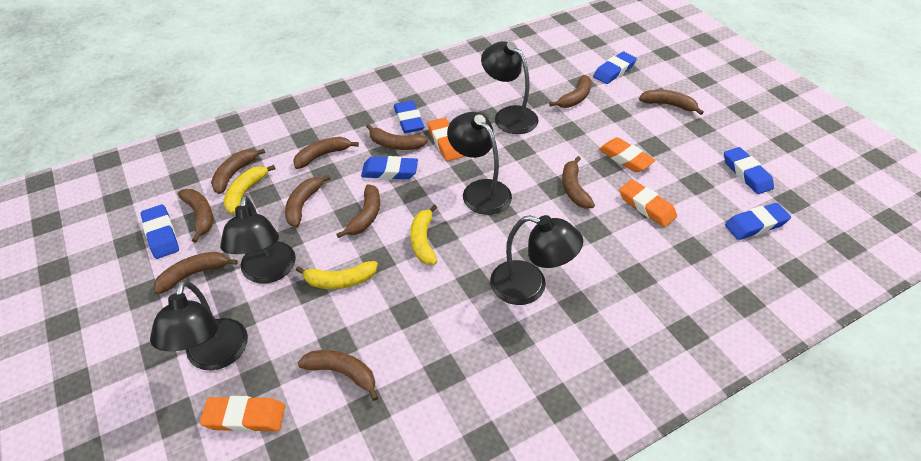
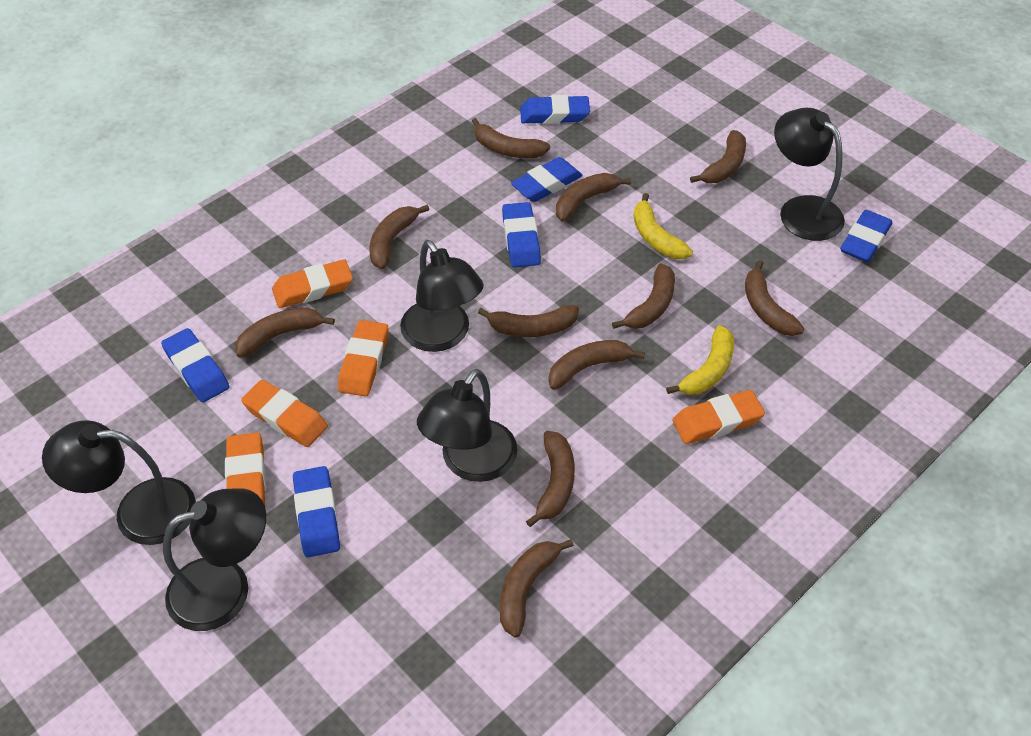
orange eraser: [200,396,285,432] [428,118,464,161] [599,137,656,172] [619,179,677,227] = 4 -> [225,432,266,506] [241,380,328,447] [272,259,353,308] [338,320,388,396] [673,390,765,444] = 5
yellow banana: [224,165,276,214] [296,261,378,289] [410,205,437,265] = 3 -> [634,193,693,259] [666,325,734,395] = 2

